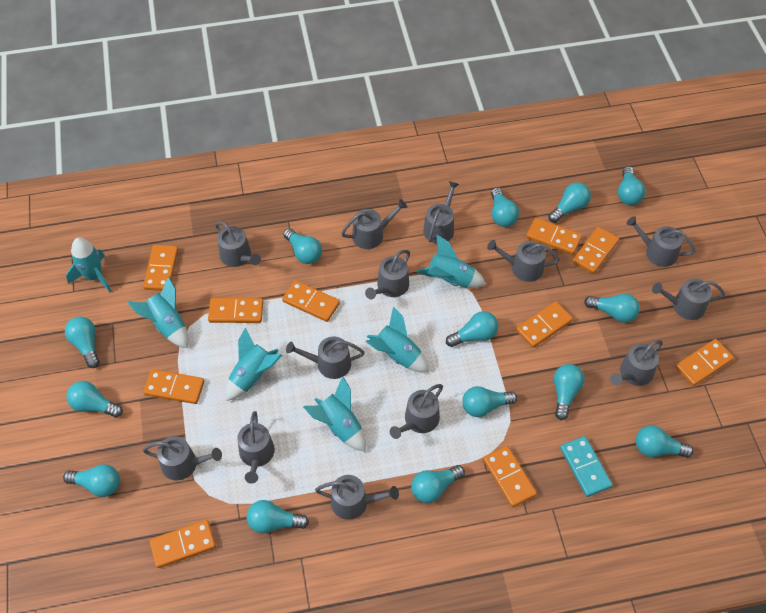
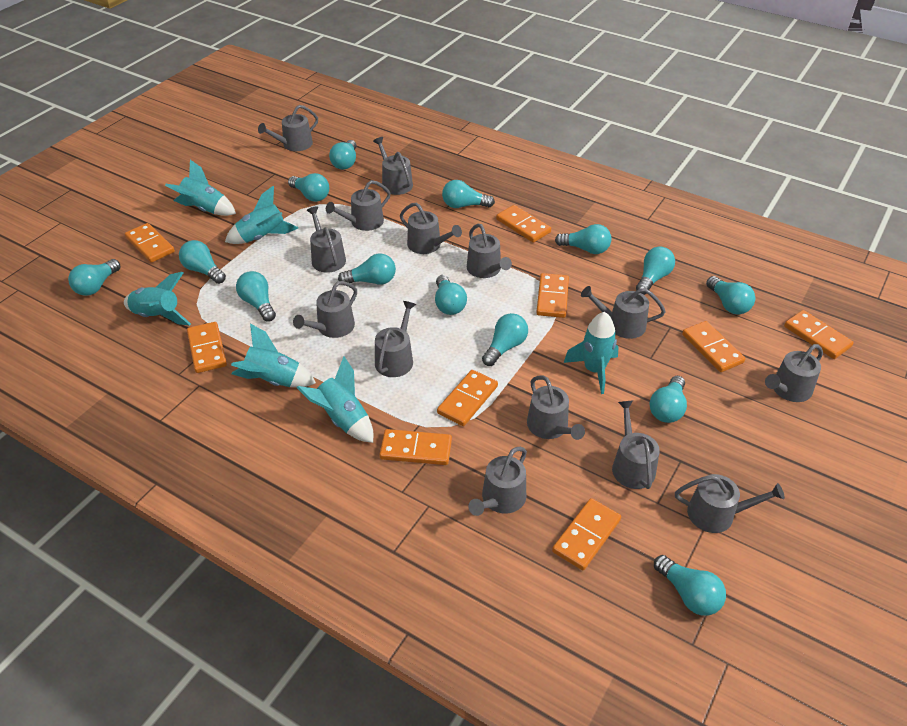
grey watering can: [143,436,222,480] [215,221,261,267] [237,411,275,484] [286,336,364,379] [315,475,399,520] [341,199,407,249] [365,250,410,299] [390,384,443,439] [423,181,459,244] [487,240,560,282] [610,340,663,386] [626,216,695,267] [652,279,725,320] = 13 -> [258,105,318,151] [293,281,357,338] [307,206,346,273] [326,180,391,231] [373,137,413,195] [375,301,416,377] [400,203,462,254] [467,224,512,278] [468,447,527,516] [527,375,585,440] [581,286,666,339] [612,400,660,489] [675,474,785,533] [765,344,823,402] = 14
orange domino: [143,245,178,291] [143,369,204,404] [150,520,216,568] [208,298,263,323] [282,280,340,322] [483,446,537,507] [516,301,573,348] [526,218,582,255] [572,227,619,274] [675,339,734,386] = 10 -> [125,223,175,263] [187,322,227,373] [379,429,452,465] [437,370,498,426] [496,205,551,243] [536,273,569,318] [552,498,621,570] [682,321,745,372] [784,310,854,359] = 9
turquoise domino: [560,436,612,497] = 1 -> none = 0

